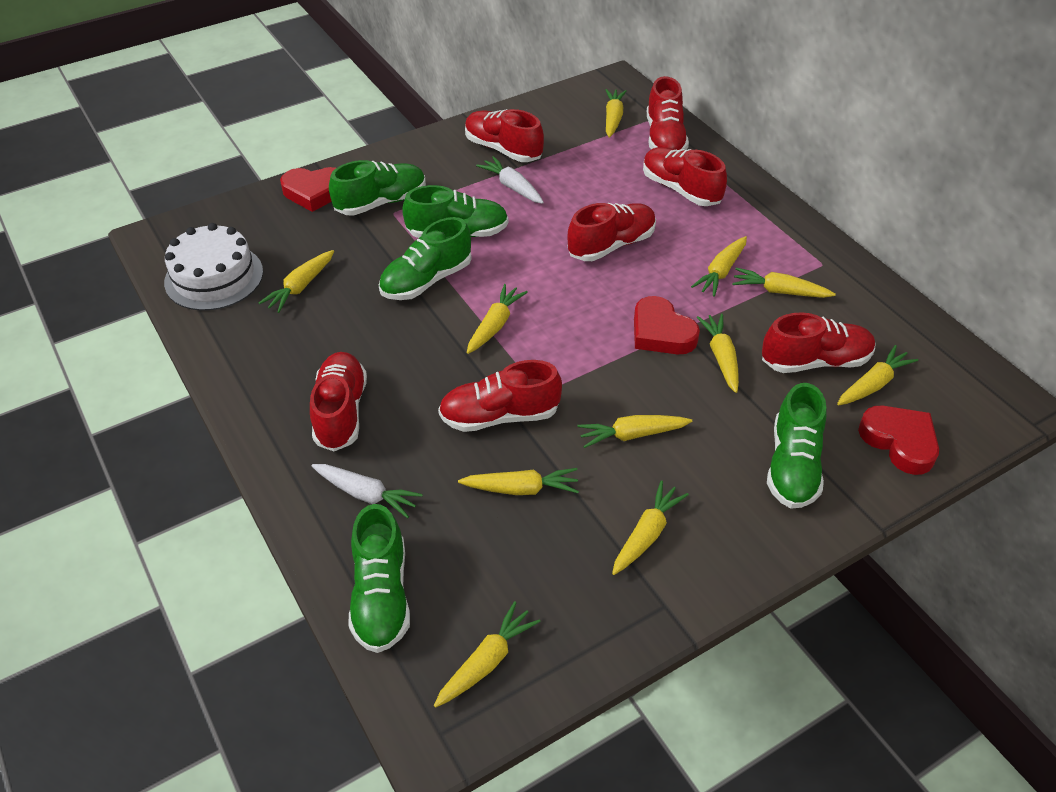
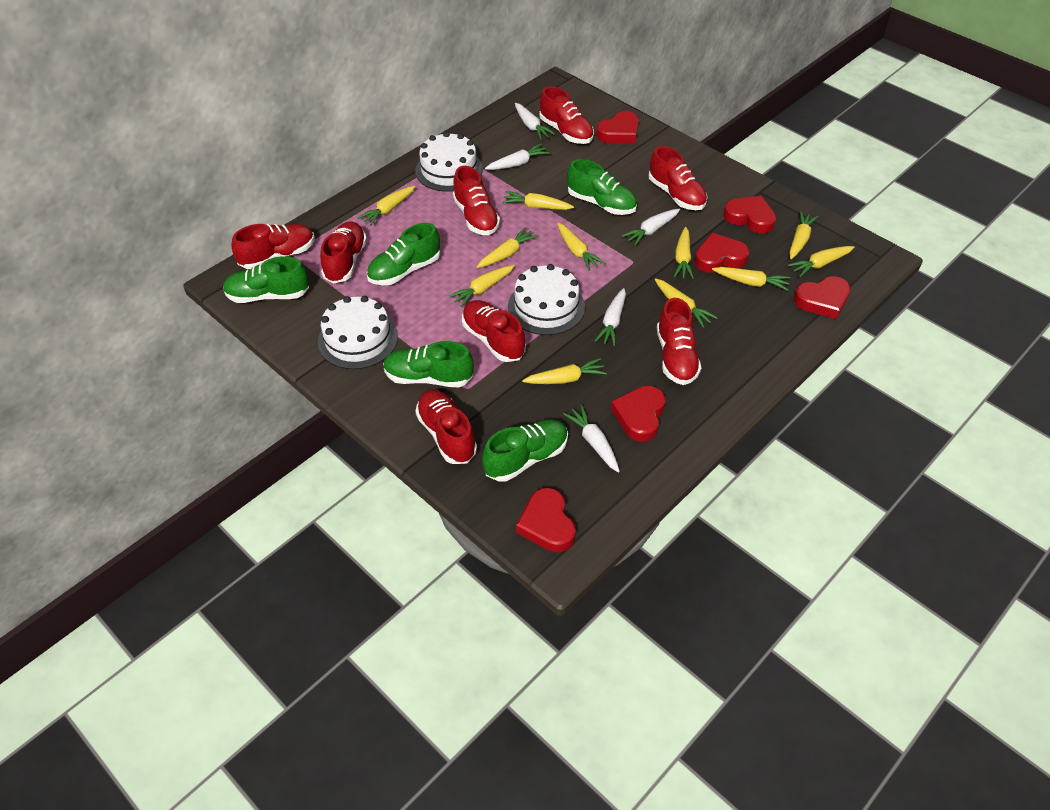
red heart: [280,167,336,212] [634,296,700,354] [858,406,939,475] = 3 -> [516,488,576,552] [596,111,639,144] [611,386,665,442] [695,233,749,273] [723,196,776,234] [794,276,851,319] = 6
red shoe: [310,352,367,451] [438,360,562,432] [465,109,544,162] [568,203,656,261] [643,147,727,206] [647,76,689,151] [762,312,875,373] = 7 -> [231,224,314,269] [320,221,367,284] [415,390,477,464] [453,166,500,235] [462,300,526,362] [539,86,594,144] [649,146,708,210] [657,298,701,385] = 8
white cake: [164,223,263,311] = 1 -> [318,296,398,369] [415,132,483,192] [508,264,585,335] = 3
white carrot: [311,464,423,518] [476,156,544,204] = 2 -> [485,144,550,170] [515,103,555,140] [563,405,620,473] [595,288,626,346] [622,209,680,246] = 5

